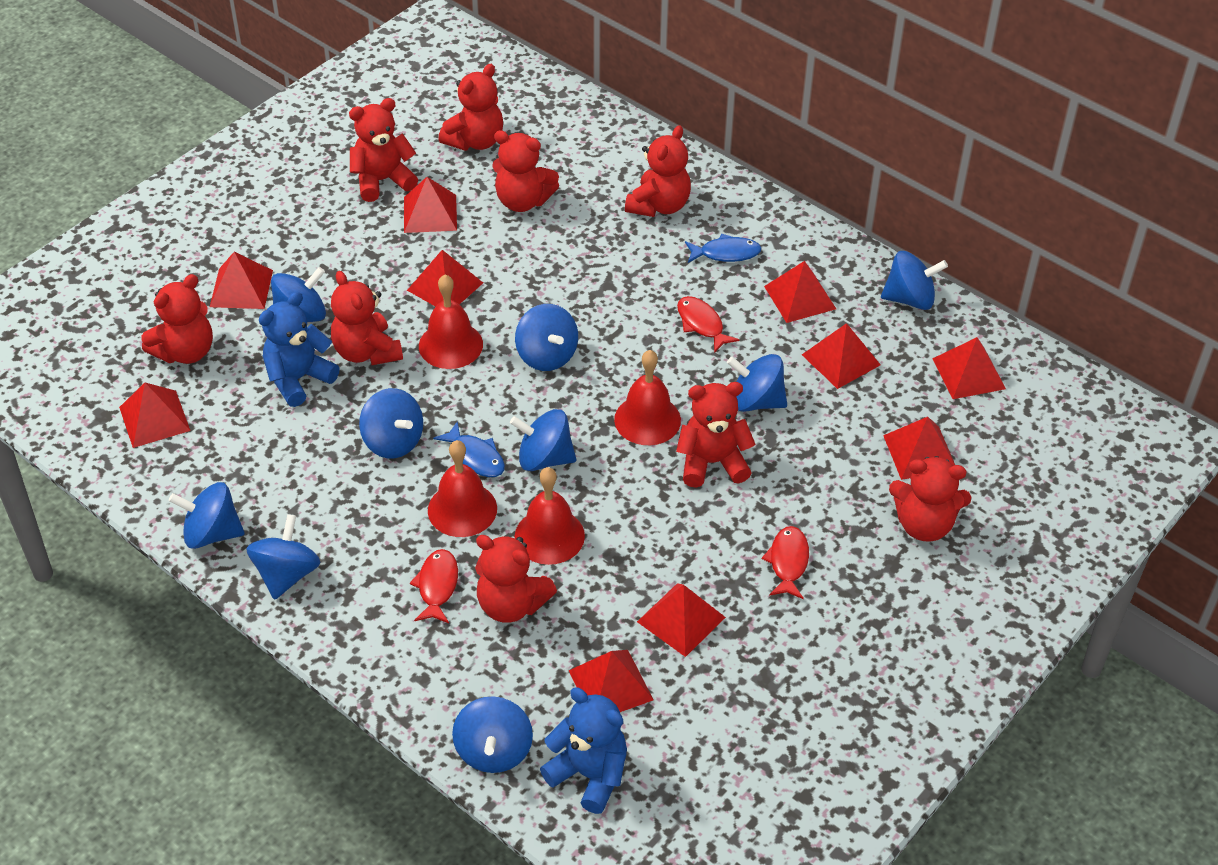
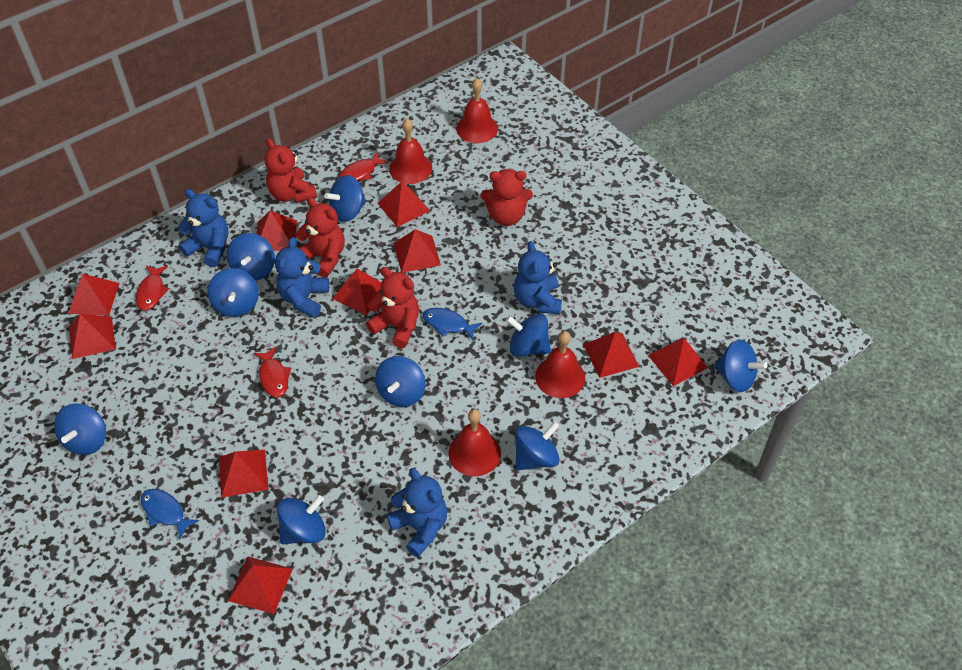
blue teddy bear: [259,292,340,407] [540,688,627,814] = 2 -> [178,189,229,267] [275,237,329,318] [387,468,447,557] [514,241,562,314] = 4
red teddy bear: [141,274,213,364] [331,271,403,365] [349,98,418,202] [438,64,503,151] [475,535,557,623] [492,130,559,212] [625,125,691,217] [676,382,756,488] [889,456,971,542] = 9 -> [265,138,317,203] [295,197,345,278] [366,267,419,348] [481,169,533,226] = 4

